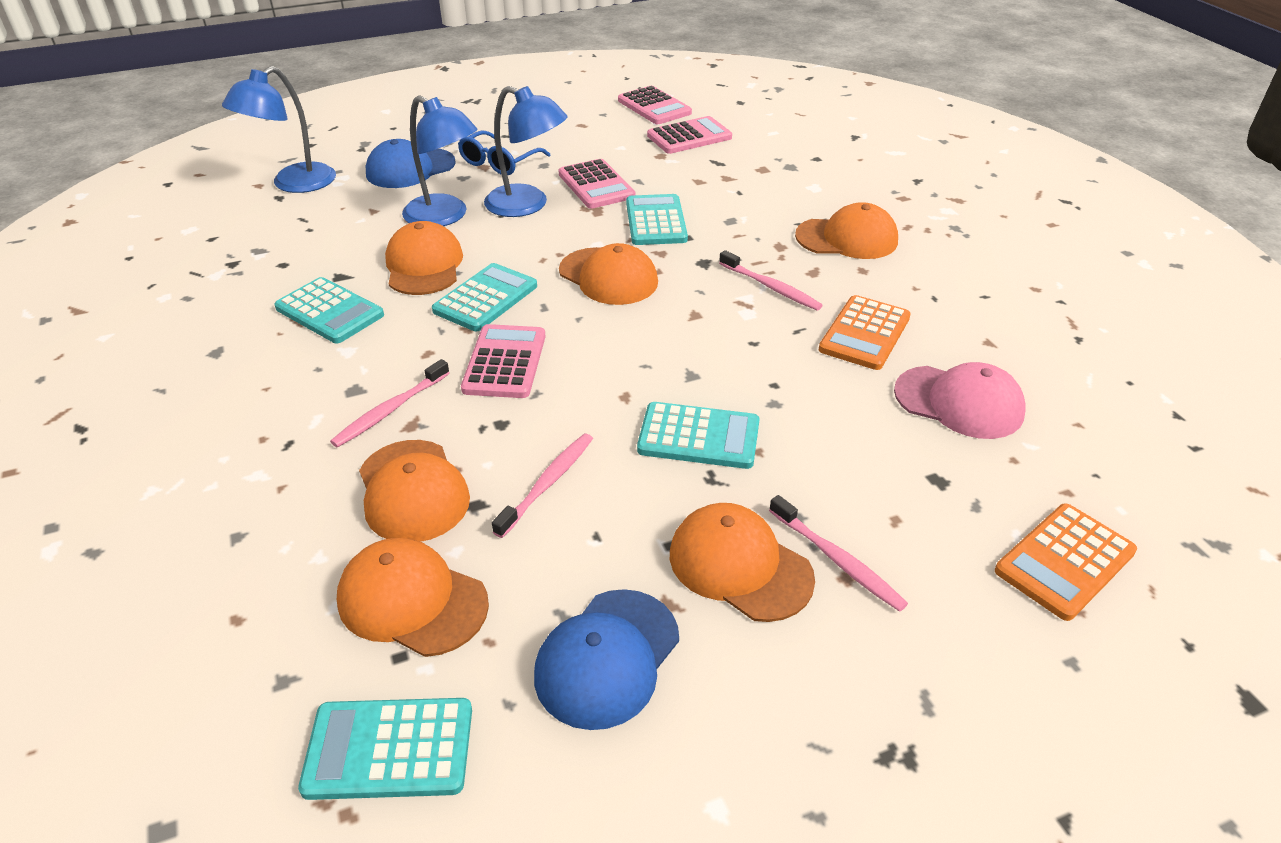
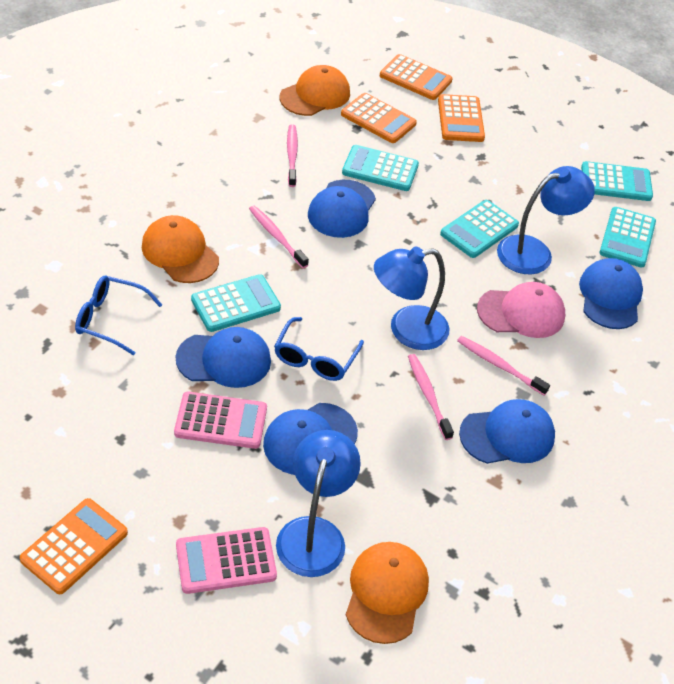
blue cap: [366,139,456,188] [534,589,679,730] = 2 -> [176,327,271,388] [263,403,358,475] [308,180,376,238] [459,399,555,464] [579,258,643,329] = 5
blue glasses: [458,130,550,175] = 1 -> [75,275,162,355] [274,317,364,381] = 2
orange calculator: [819,295,911,370] [995,504,1137,621] = 2 -> [20,498,128,594] [341,93,417,143] [380,54,453,100] [438,94,485,142] = 4
orange cap: [337,538,489,657] [359,440,470,542] [385,221,463,295] [559,243,658,305] [670,503,815,622] [795,202,898,259] = 6 -> [142,215,219,283] [280,65,350,116] [346,542,429,644] = 3
pink calculator: [461,324,546,398] [558,159,635,209] [618,86,692,124] [647,116,732,154] = 4 -> [174,392,267,449] [176,527,277,594] = 2

